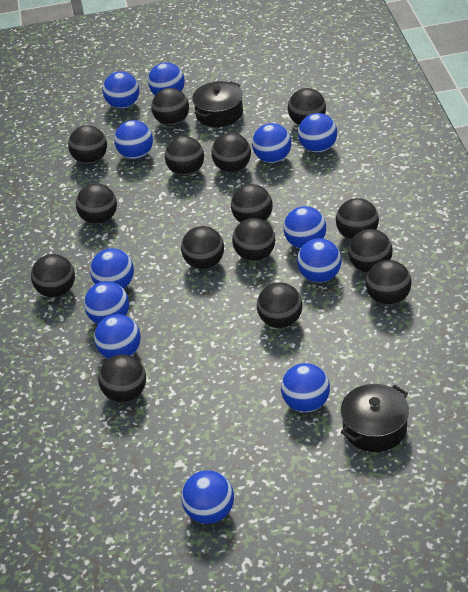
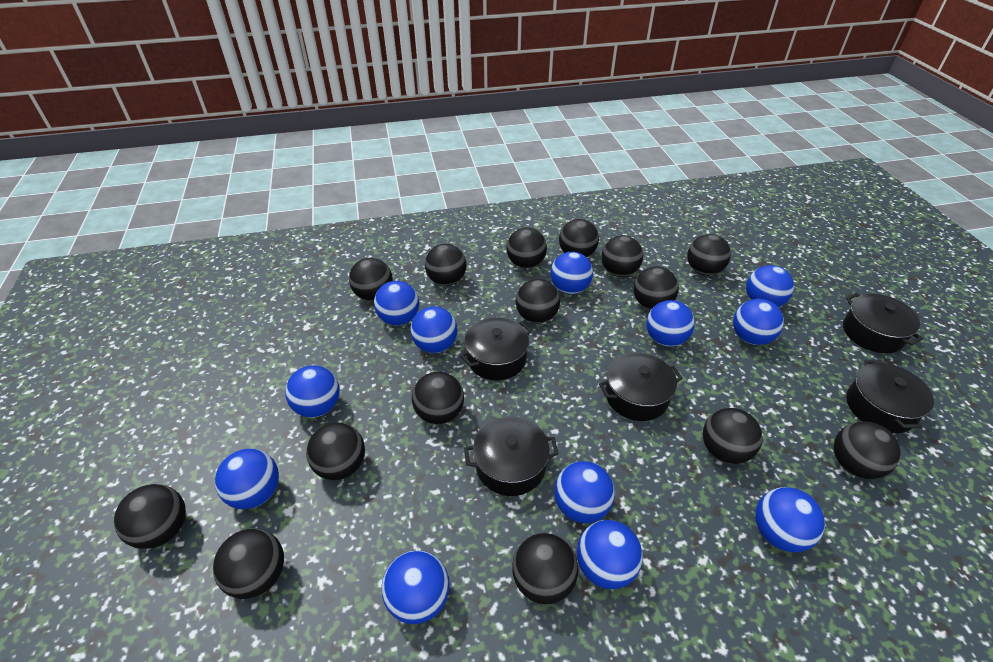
black pot: [192,81,243,127] [340,384,409,452] = 2 -> [460,317,532,380] [464,417,559,496] [599,352,683,421] [843,293,923,353] [846,360,934,433] = 5

